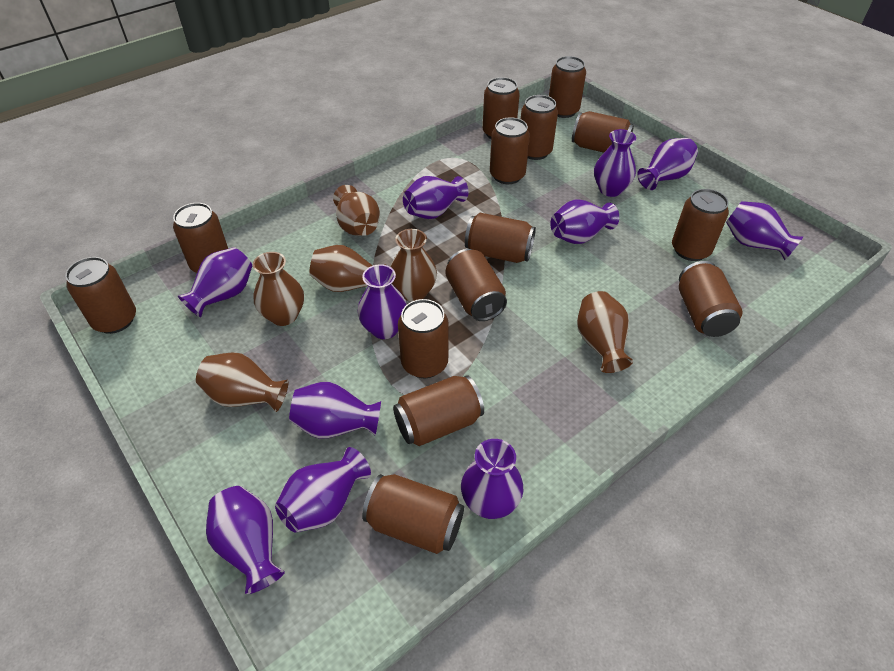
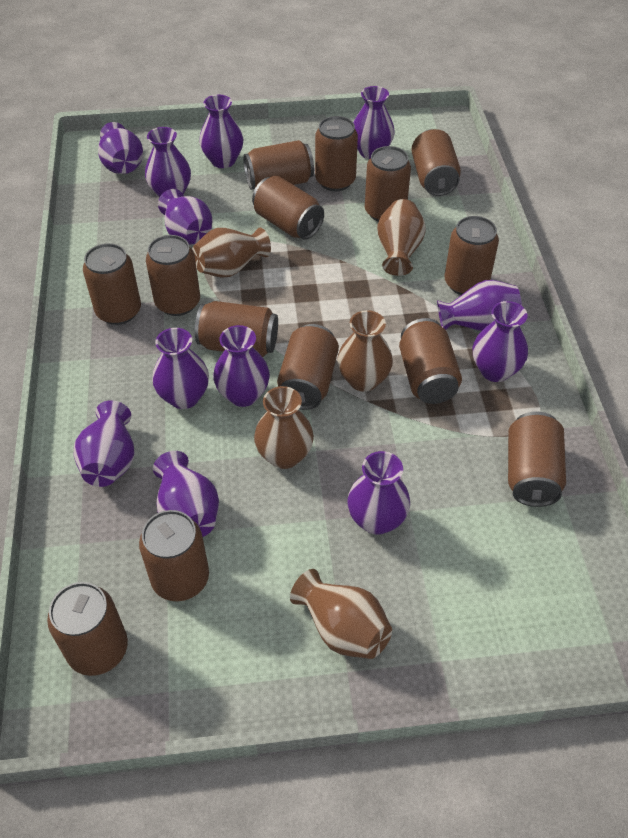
brown vase: [196,352,288,412] [253,252,304,326] [309,245,386,292] [333,185,380,236] [390,229,437,302] [577,291,633,373] = 6 -> [192,228,271,278] [254,386,314,469] [290,569,392,659] [337,310,393,392] [377,199,426,276] = 5
purple vase: [178,247,252,317] [206,486,285,594] [275,447,371,533] [289,382,381,439] [357,264,407,339] [403,176,468,219] [461,439,523,519] [550,199,619,244] [594,129,636,197] [637,138,698,190] [726,201,803,260] = 11 -> [74,400,135,487] [98,122,143,174] [145,127,191,198] [152,328,209,409] [153,451,219,537] [158,189,212,245] [199,95,243,168] [213,325,270,407] [348,451,410,535] [353,86,395,159] [437,280,522,331] [473,301,528,382] = 12

